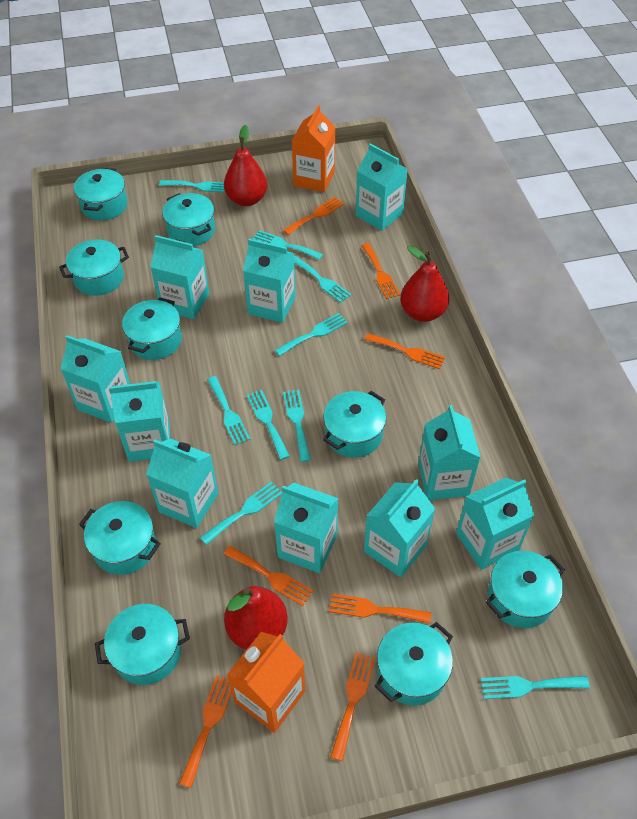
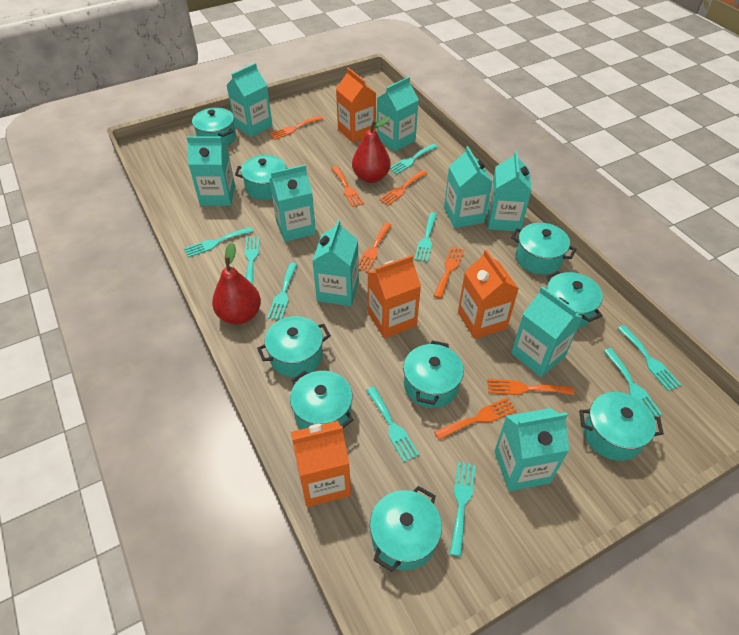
orange carton: [227,632,305,733] [292,105,335,192] = 2 -> [291,421,351,507] [336,68,376,143] [368,255,421,339] [458,249,519,339] = 4
red pear: [224,125,267,206] [224,586,288,650] [400,246,449,322] = 3 -> [212,242,261,324] [352,117,391,183] = 2
turquoise carton: [60,335,130,423] [109,381,171,462] [146,439,218,528] [150,235,209,319] [243,239,296,323] [274,483,339,573] [356,143,408,231] [364,479,435,577] [418,405,481,500] [456,477,534,570] = 10 -> [187,136,235,206] [226,63,273,137] [270,165,316,242] [312,220,359,306] [377,77,419,152] [444,146,492,228] [487,150,532,231] [494,408,569,491] [511,286,583,377] = 9

